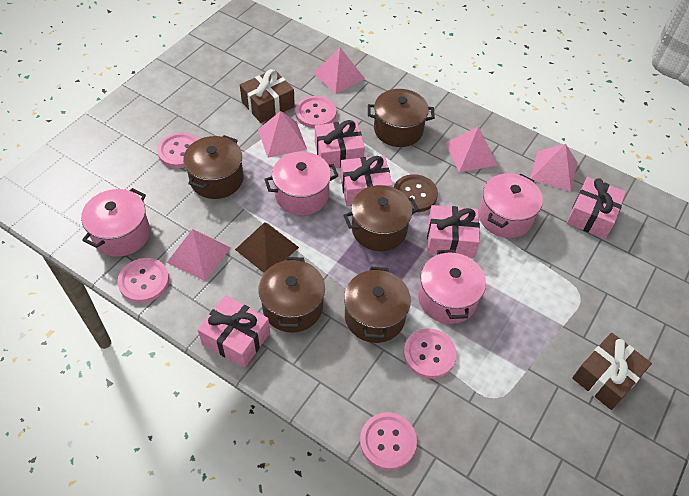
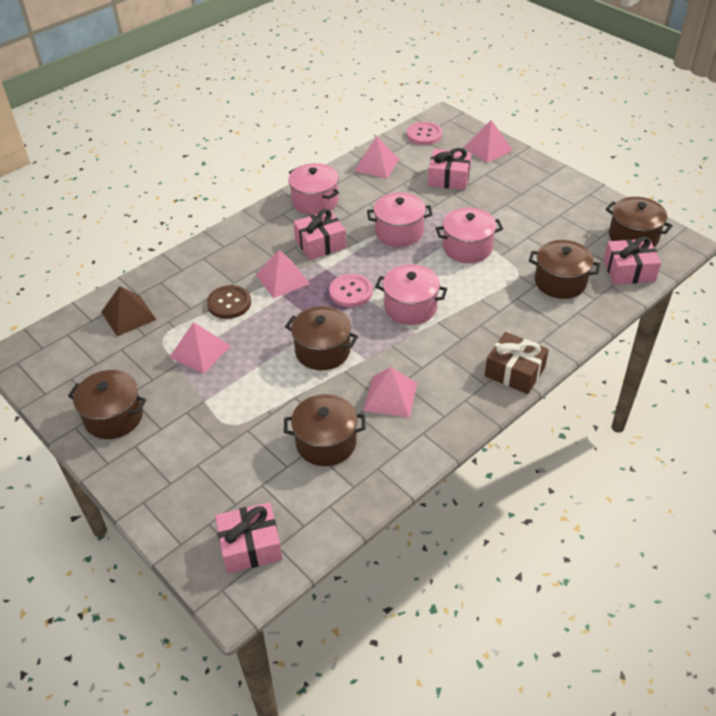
brown gift: [240,69,295,123] [572,333,652,410] = 2 -> [485,332,549,394] = 1
pink button: [117,258,169,303] [157,133,199,168] [295,96,336,128] [360,412,417,470] [404,328,457,379] = 5 -> [329,274,373,307] [407,122,442,145] = 2
pink gift: [198,295,270,368] [315,120,365,169] [340,156,393,206] [427,205,480,258] [567,177,626,239] = 5 -> [215,502,283,573] [294,209,346,260] [428,148,472,190] [604,237,661,285] = 4

